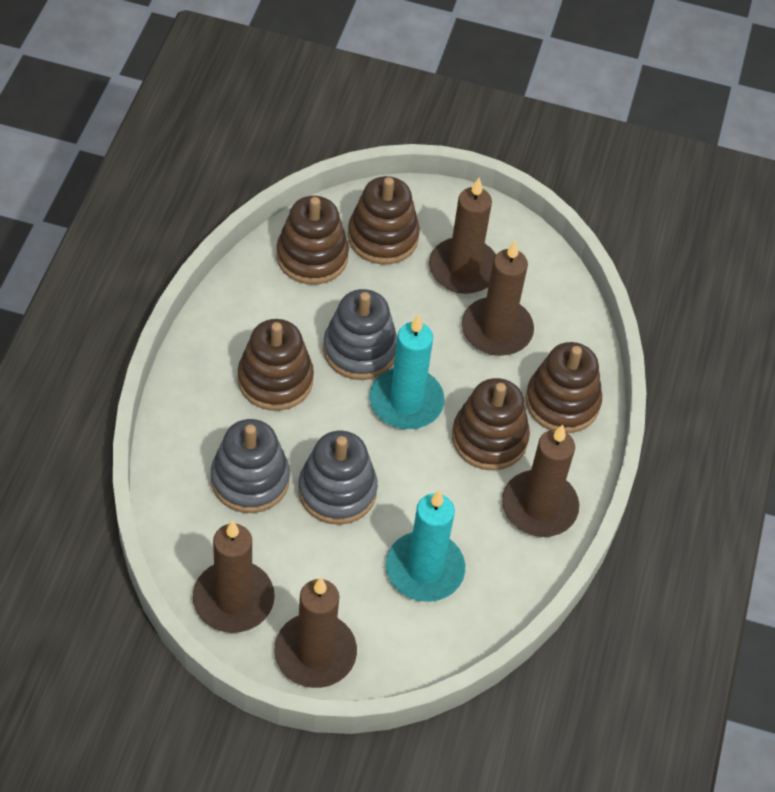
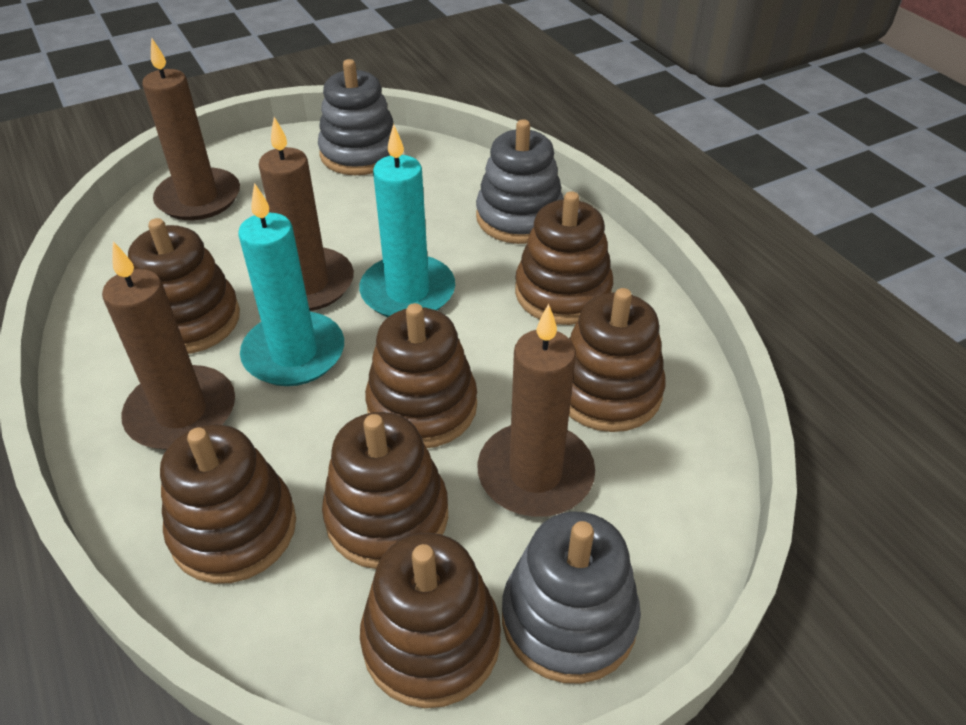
brown candle: [193,520,275,633] [274,578,357,688] [429,178,496,294] [462,240,534,356] [502,425,579,537] = 5 -> [102,241,235,450] [142,37,240,220] [259,117,354,311] [477,304,595,517] = 4
brown stacking toy: [238,319,314,411] [277,196,349,285] [348,176,420,264] [452,378,530,471] [525,342,602,433] = 5 -> [128,218,240,354] [160,425,296,584] [322,412,448,569] [360,533,501,708] [365,303,477,448] [515,191,613,325] [569,288,666,432] = 7

